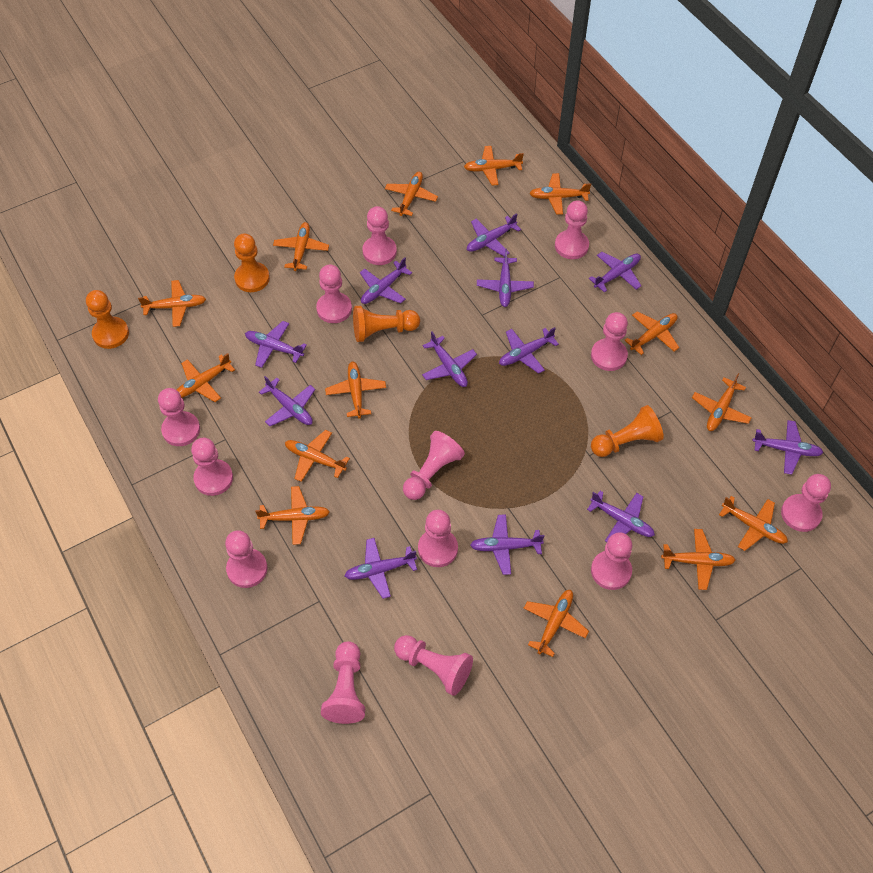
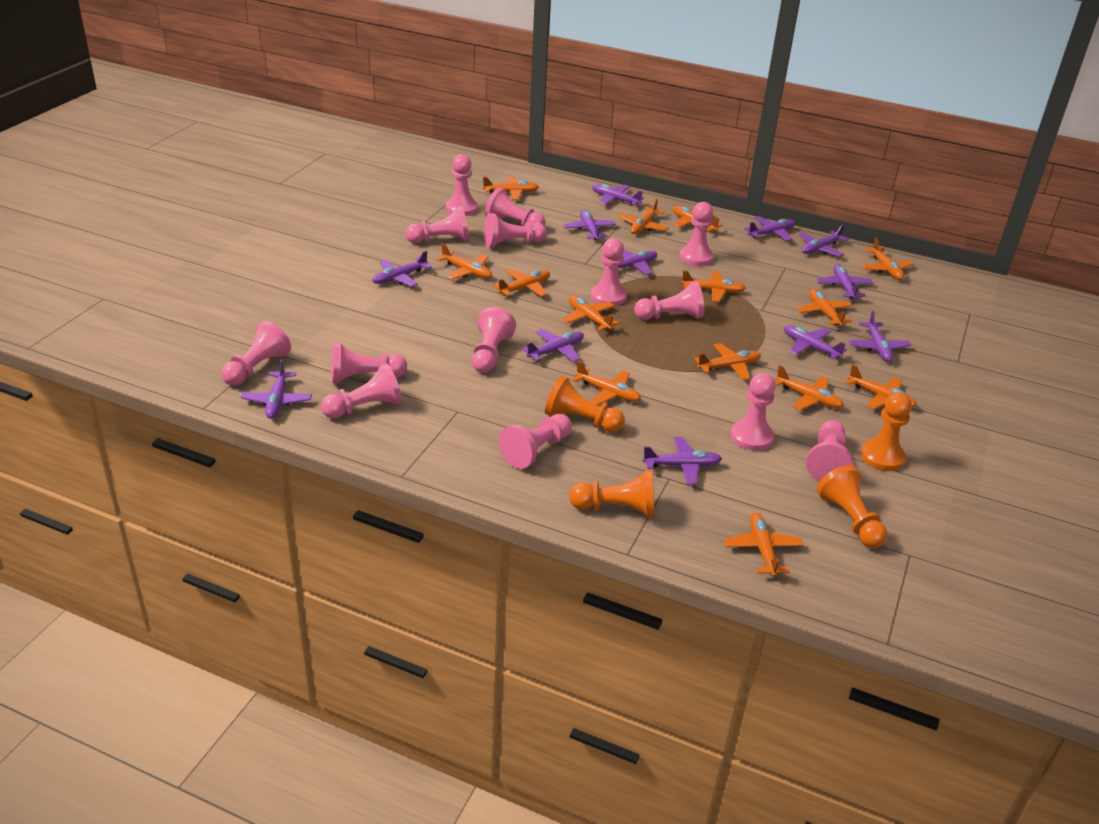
pink pawn: [158,388,200,446] [191,438,233,496] [225,530,268,588] [316,265,352,323] [321,641,365,724] [363,206,397,265] [394,635,473,696] [403,431,465,500] [418,510,458,567] [555,200,589,259] [591,312,628,371] [591,532,632,590] [781,474,831,532] = 13 -> [221,321,291,386] [321,363,402,419] [331,342,407,384] [405,206,469,244] [446,154,478,216] [472,307,516,373] [484,213,547,248] [485,188,545,226] [499,414,572,469] [591,238,627,306] [634,281,704,320] [679,202,714,266] [731,373,776,451] [806,420,853,482] = 14

